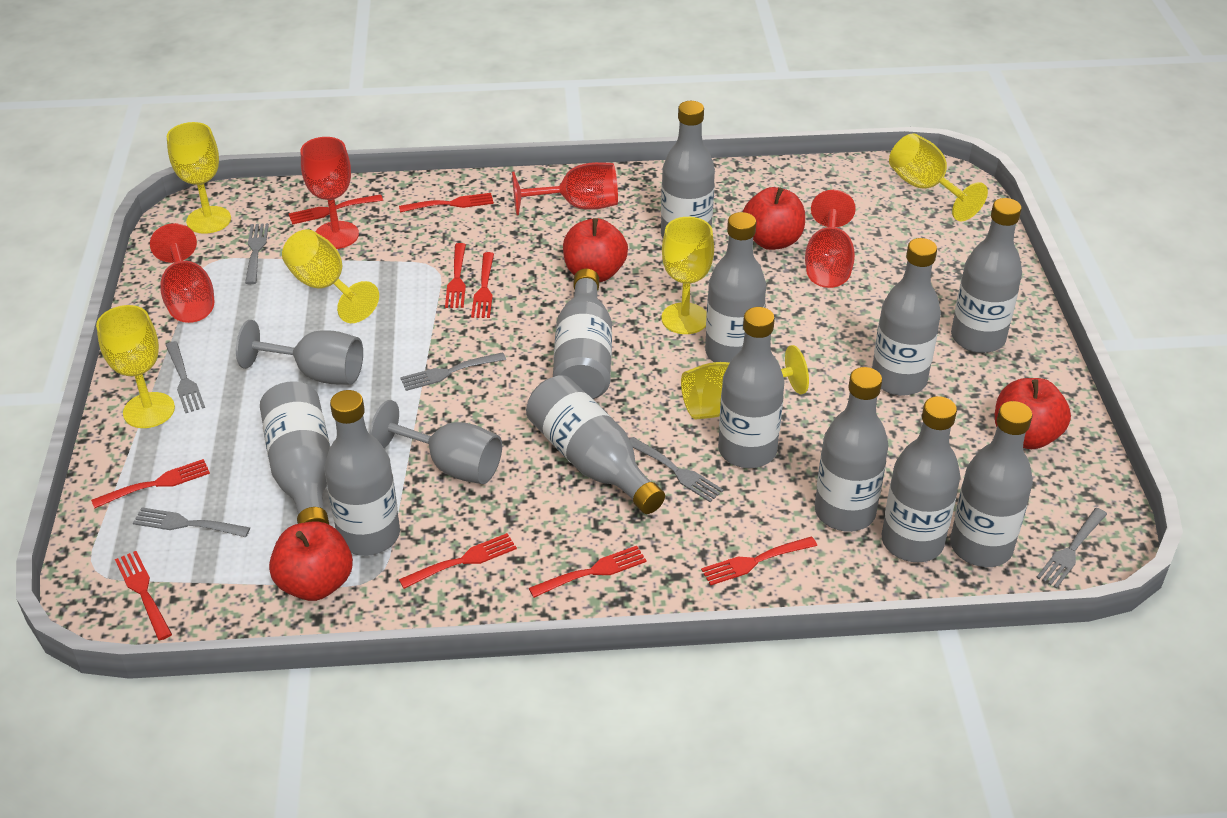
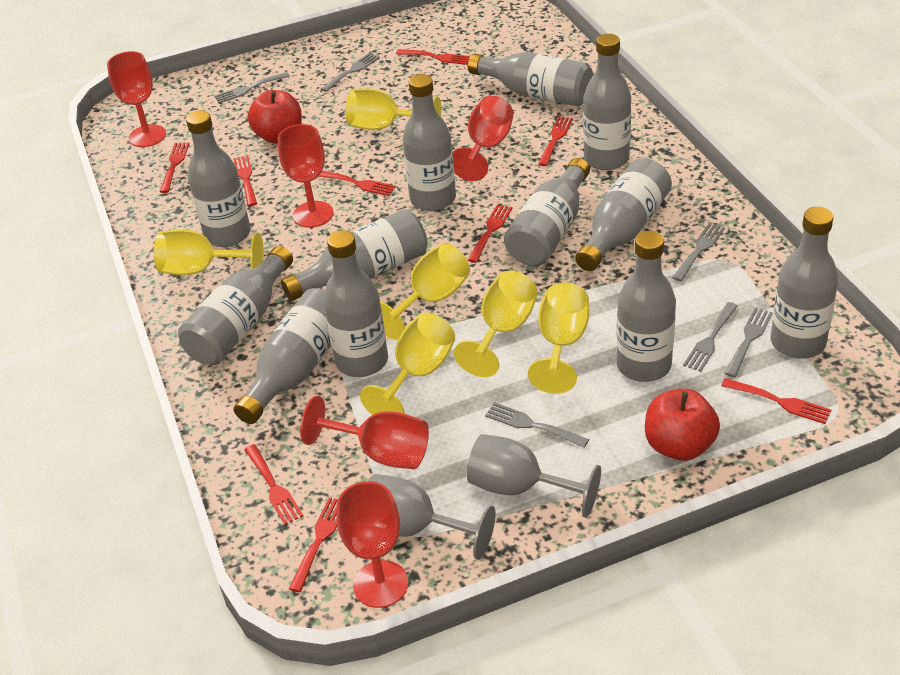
red apple: [269,521,353,601] [563,218,628,282] [743,187,805,250] [995,378,1071,449] = 4 -> [248,90,302,144] [645,389,720,461] = 2
red goblet: [150,223,214,323] [301,137,359,249] [512,162,618,216] [805,190,856,288] = 4 -> [107,51,166,147] [278,124,334,228] [300,396,429,469] [336,481,408,608] [453,96,514,181] = 5

